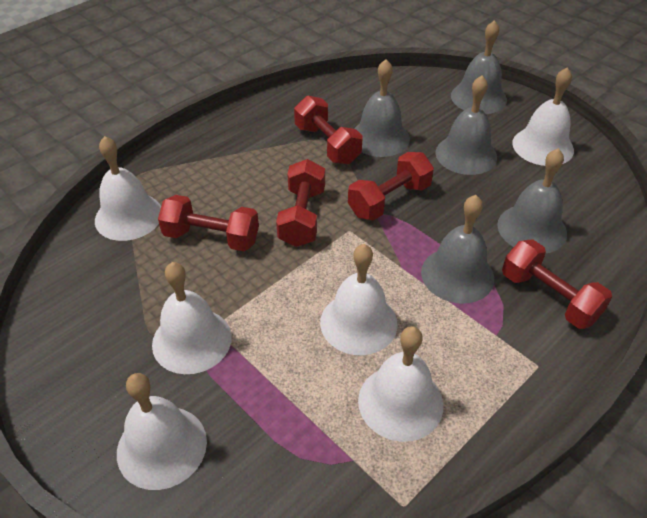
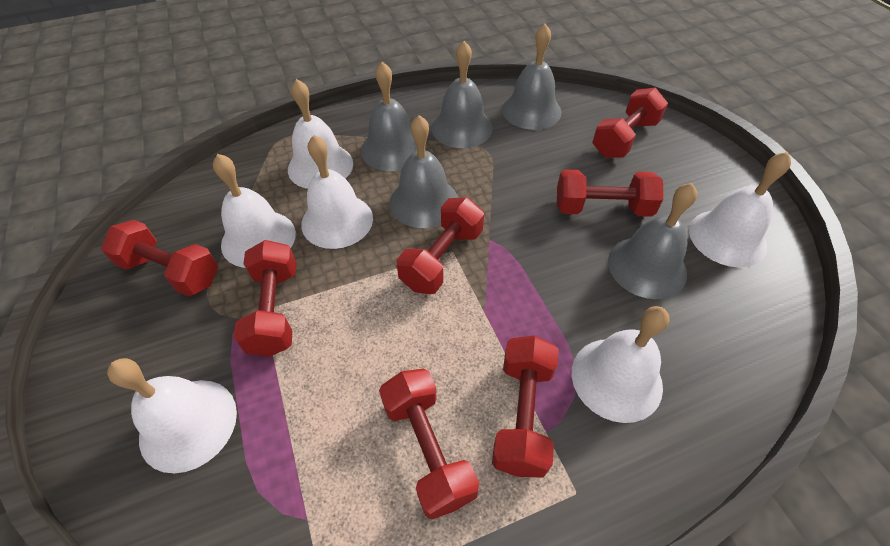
red dumbbell: [158,195,259,251] [276,159,325,247] [294,95,363,165] [348,152,434,221] [502,239,612,329] = 5 -> [101,220,218,297] [234,240,296,357] [379,369,479,520] [397,197,484,294] [492,335,559,478] [557,169,663,217] [592,88,668,158] = 7

